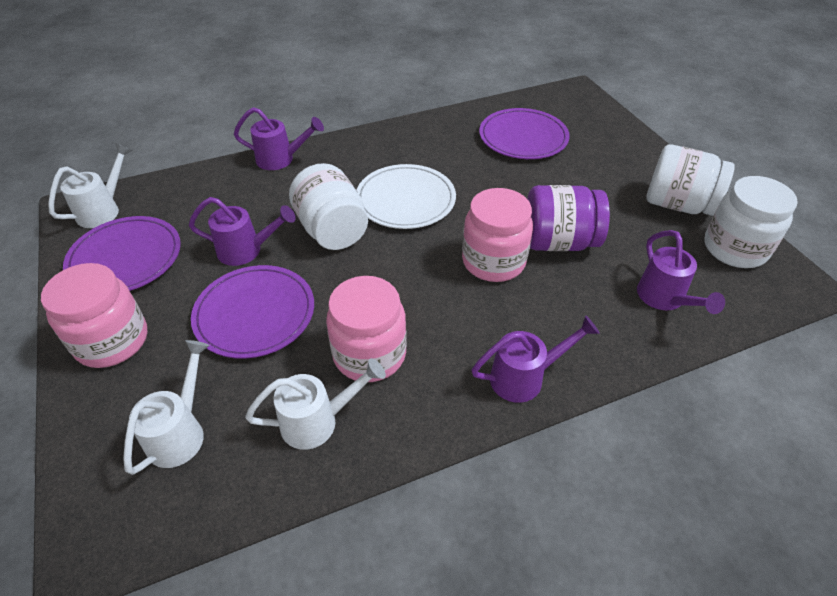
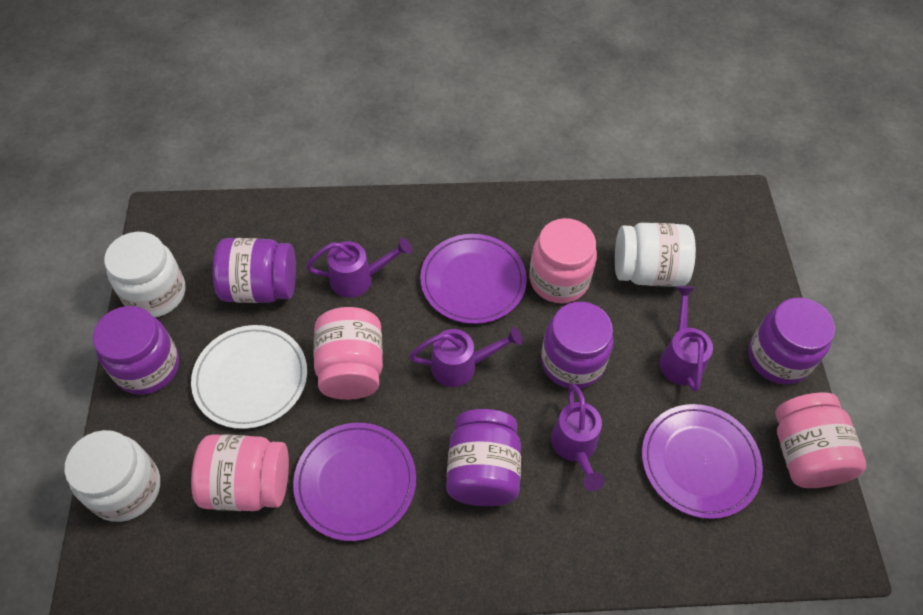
pink jar: [41,263,148,368] [326,276,407,382] [462,188,533,282] = 3 -> [191,434,289,511] [314,307,383,400] [529,218,597,303] [775,392,866,488] = 4
purple jar: [527,185,610,251] = 1 -> [93,306,179,395] [213,238,296,303] [446,409,521,506] [541,302,614,389] [748,297,835,384] = 5
white watering can: [48,143,133,228] [123,340,210,475] [245,358,386,450] = 3 -> none = 0

